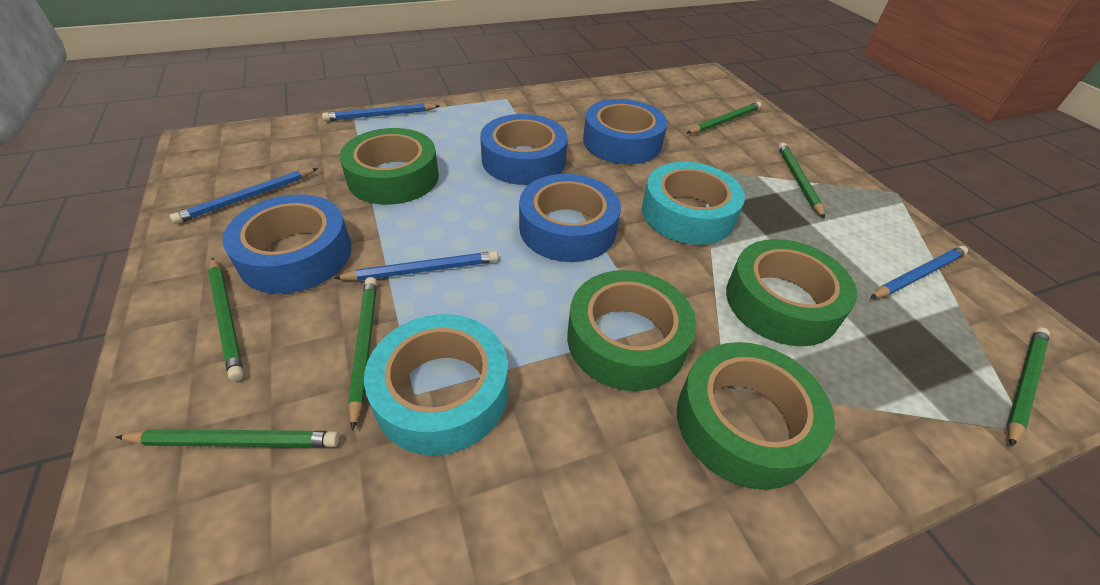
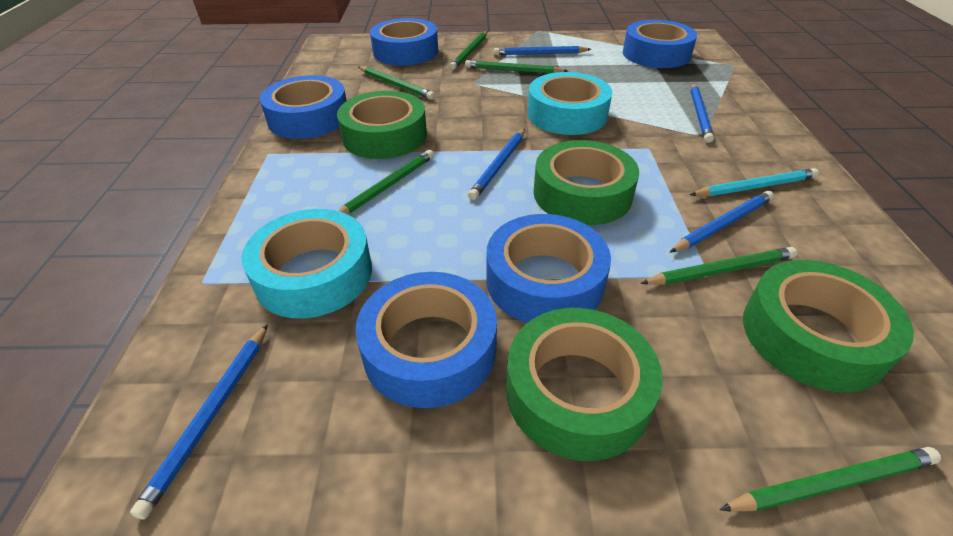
blue pencil: [169,168,318,224] [322,103,440,121] [334,251,498,281] [870,246,968,298] = 4 -> [130,324,268,519] [468,129,525,200] [494,46,591,55] [670,191,774,253] [691,83,714,143] = 5
blue tape: [222,194,352,294] [480,114,567,185] [519,174,621,262] [583,99,667,164] = 4 -> [260,75,347,139] [355,272,497,408] [370,18,438,66] [486,214,611,323] [623,20,697,68] = 5
turquoise pencil: none = 0 -> [689,168,819,197] = 1

